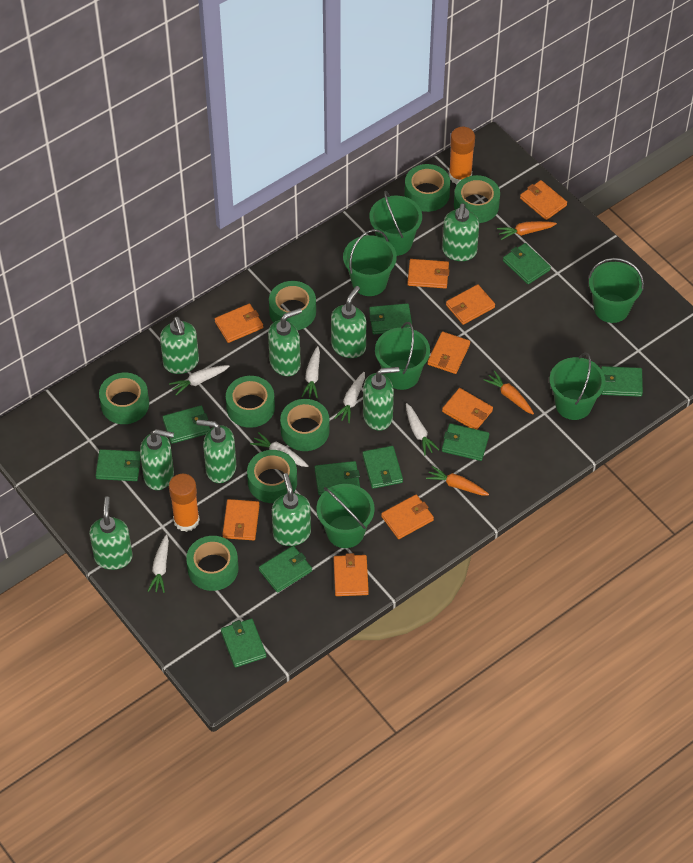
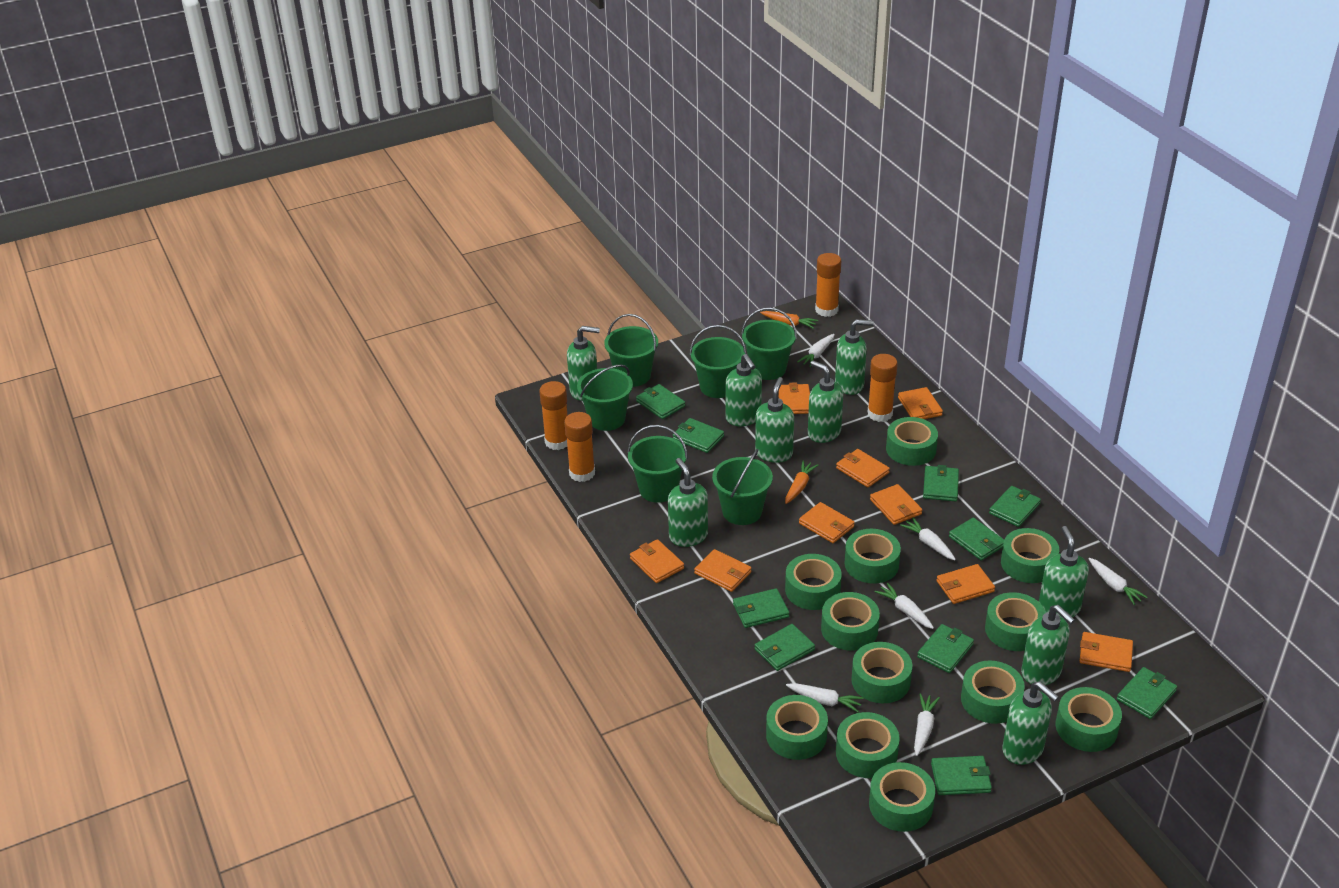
green tape: [99,373,149,424] [186,536,238,591] [226,376,275,428] [247,450,297,503] [269,281,316,330] [280,399,330,451] [405,164,450,212] [454,175,500,223] = 8 -> [766,695,828,760] [785,554,842,610] [821,592,880,651] [836,712,900,778] [844,529,901,584] [851,642,912,703] [869,762,935,832] [886,417,938,466] [961,661,1025,724] [985,592,1046,651] [1001,528,1059,583] [1056,687,1122,752] = 12
orange carrot: [426,466,489,495] [484,371,534,414] [497,221,557,240] = 3 -> [760,311,818,329] [785,460,818,504] = 2
orange glue stick: [169,474,200,532] [449,127,475,184] = 2 -> [539,381,568,450] [564,412,595,482] [815,253,841,317] [867,354,898,422] = 4

